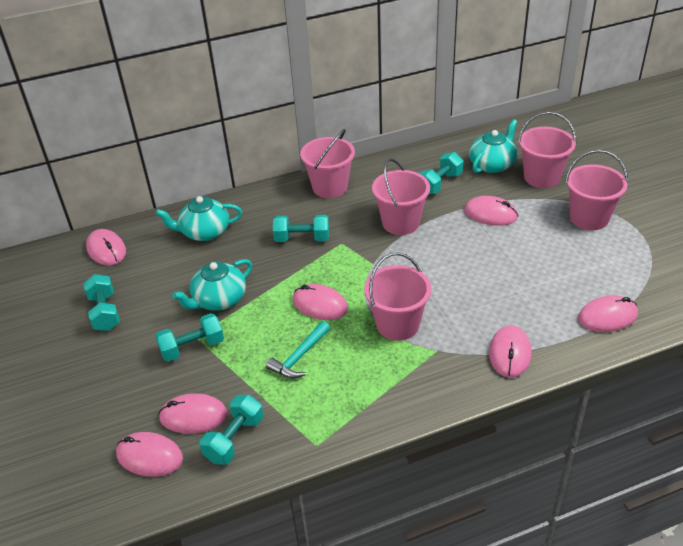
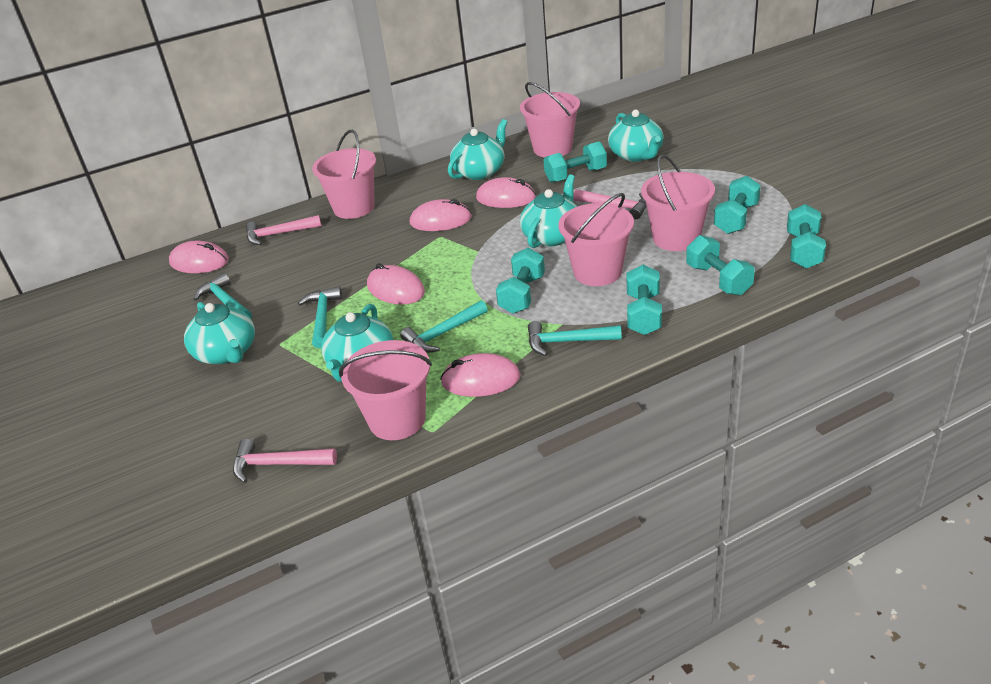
pink hammer: none = 0 -> [233,439,337,483] [246,215,321,245] [573,189,647,219] = 3
pink mouse: [86,229,126,265] [116,432,183,477] [159,393,227,434] [293,284,348,320] [464,196,518,226] [489,325,532,378] [578,295,638,332] = 7 -> [169,241,229,273] [367,263,425,305] [410,199,472,231] [440,353,521,397] [476,177,536,208] = 5
turquoise dumbbell: [83,274,120,331] [155,313,224,362] [200,395,263,465] [273,215,329,242] [419,152,463,195] = 5 -> [496,248,545,314] [543,141,607,183] [627,265,662,335] [686,235,755,295] [714,176,761,234] [787,204,826,269] = 6
turquoise hammer: [266,321,330,379] = 1 -> [193,273,252,318] [298,287,342,348] [400,300,488,353] [528,321,622,356] = 4
turquoise teapot: [156,196,242,241] [172,259,252,311] [469,119,517,173] = 3 -> [184,302,255,364] [321,304,393,382] [448,119,508,180] [520,174,577,248] [608,110,664,162] = 5

